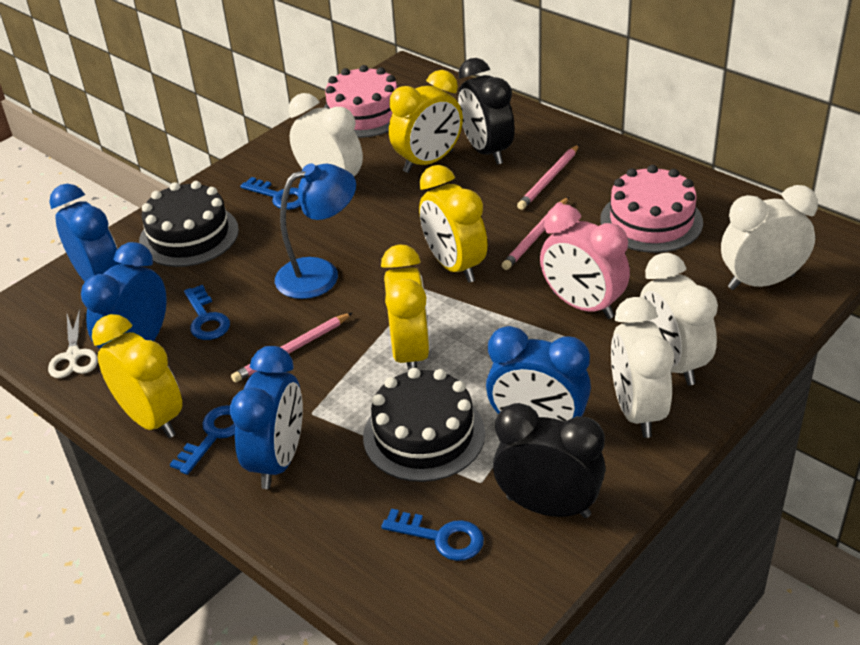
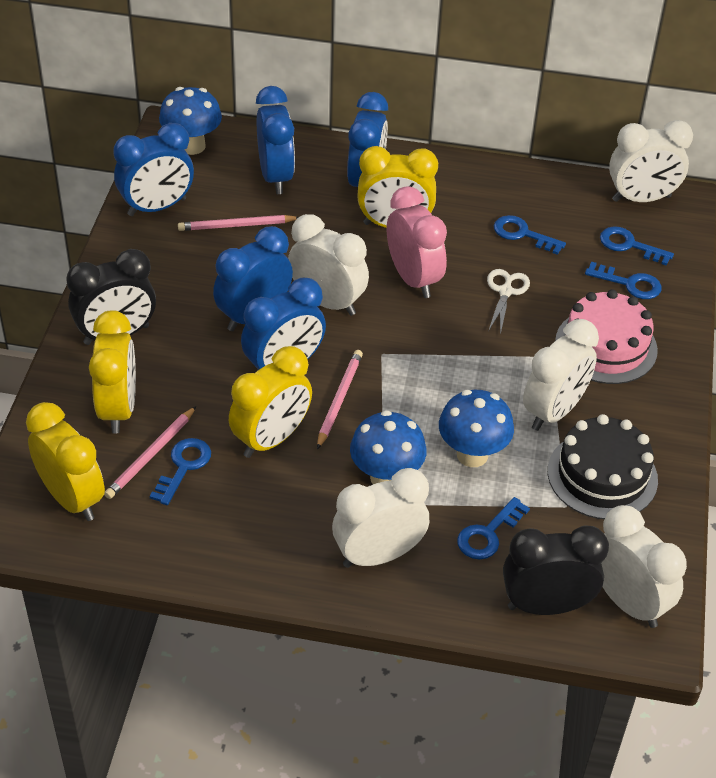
black cake: [139,181,239,267] [363,368,485,482] = 2 -> [548,414,658,519] = 1
blue clock: [49,184,122,281] [81,242,167,349] [230,346,303,489] [486,326,591,422] = 4 -> [113,123,194,216] [213,226,293,331] [241,278,326,372] [256,86,295,194] [347,92,388,187] = 5
blue key: [170,405,235,475] [184,285,230,340] [241,177,301,210] [381,509,484,561] = 4 -> [150,438,211,505] [457,497,530,560] [494,215,566,255] [585,262,662,299] [600,226,674,266] = 5
blue lamp: [275,163,356,299] = 1 -> none = 0
blue mushroom: none = 0 -> [159,87,222,155] [350,410,427,484] [439,390,514,467] = 3
pink cake: [323,65,397,138] [600,165,703,253] = 2 -> [555,290,658,384] = 1
white clock: [289,93,363,176] [611,297,674,438] [640,253,718,386] [721,185,818,290] = 4 -> [288,214,369,316] [332,468,429,568] [523,319,599,431] [601,505,687,628] [609,120,693,202] = 5

